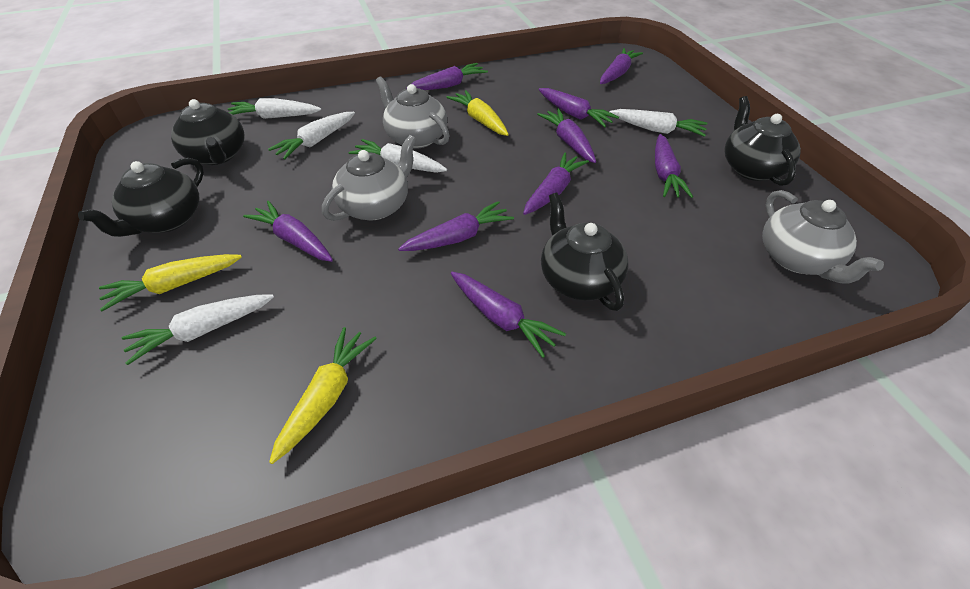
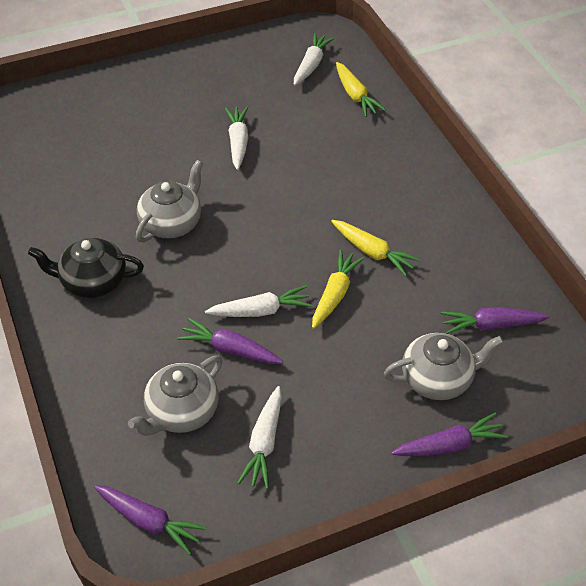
black teapot: [78,158,204,237] [171,99,245,165] [541,193,628,311] [724,96,801,186] = 4 -> [28,238,144,298] = 1
purple carrot: [243,201,333,262] [398,201,514,251] [406,63,488,90] [451,272,566,358] [523,152,589,215] [537,109,596,163] [539,88,619,127] [600,48,643,84] [655,134,693,198] = 9 -> [94,485,207,555] [177,318,283,364] [391,413,508,456] [441,307,550,334] = 4
white carrot: [122,294,274,365] [228,98,321,119] [268,112,355,160] [348,139,447,173] [609,109,707,137] = 5 -> [205,285,312,317] [225,107,248,170] [238,386,282,489] [294,33,335,86] = 4

